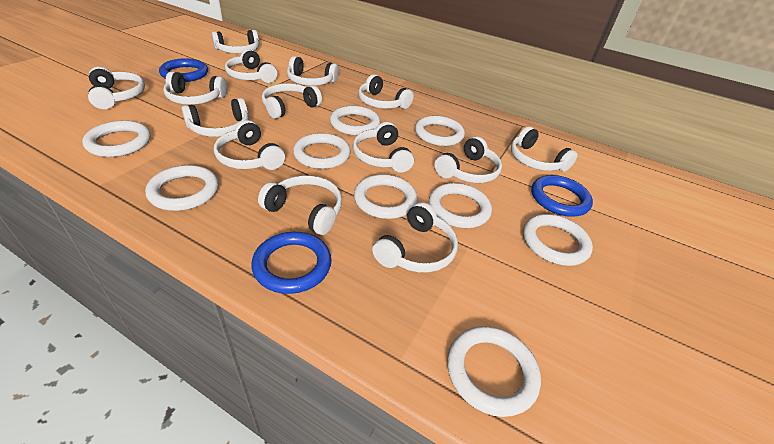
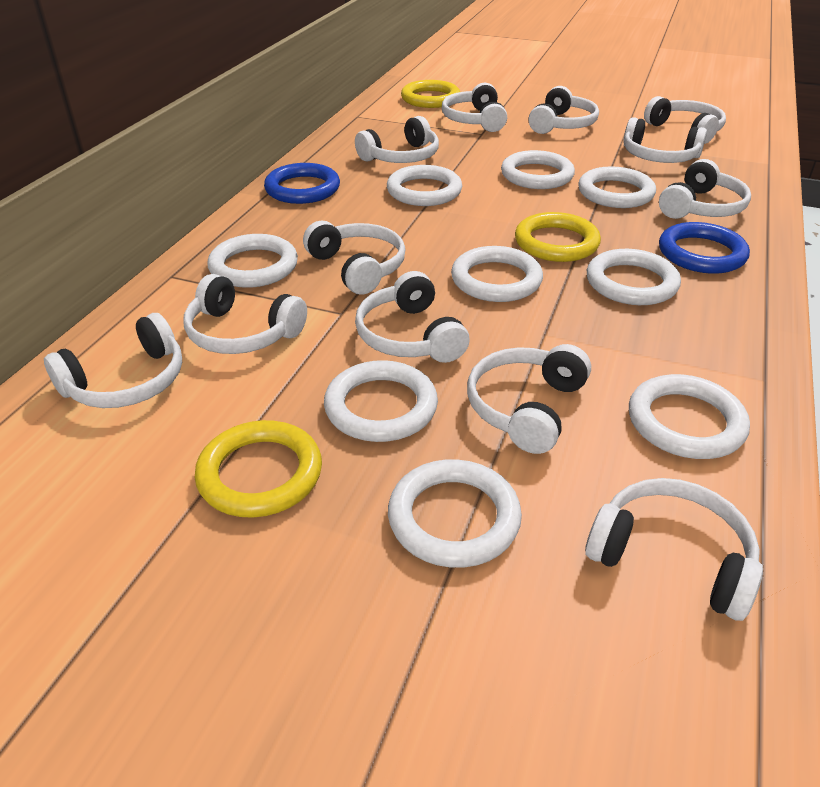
blue ring: [159,58,208,82] [251,232,332,294] [531,175,593,217] = 3 -> [264,163,340,204] [659,222,750,274] = 2
white headphones: [88,67,145,109] [164,72,227,105] [181,98,249,137] [212,30,259,53] [214,120,285,170] [225,49,277,83] [258,175,342,235] [262,83,322,119] [287,56,339,86] [353,122,414,173] [358,74,414,109] [372,202,458,273] [435,136,502,183] [511,126,578,172] = 14 -> [44,313,182,408] [184,274,307,354] [303,221,405,295] [355,116,439,163] [355,271,470,363] [442,83,507,132] [467,344,591,454] [529,86,599,134] [585,478,763,621] [623,117,707,163] [644,96,726,144] [659,159,751,219] = 12
yellow ring: none = 0 -> [195,420,322,518] [401,80,460,108] [515,212,601,262] = 3

